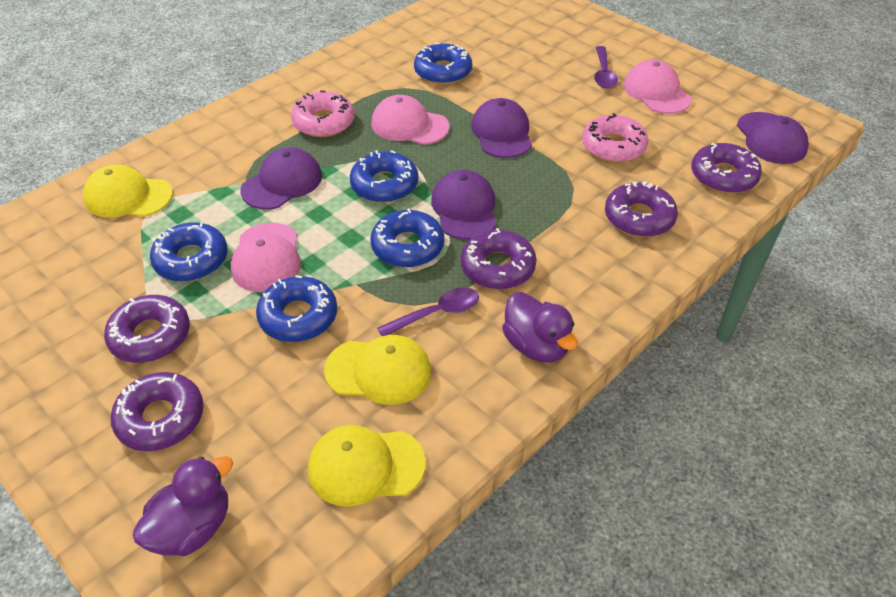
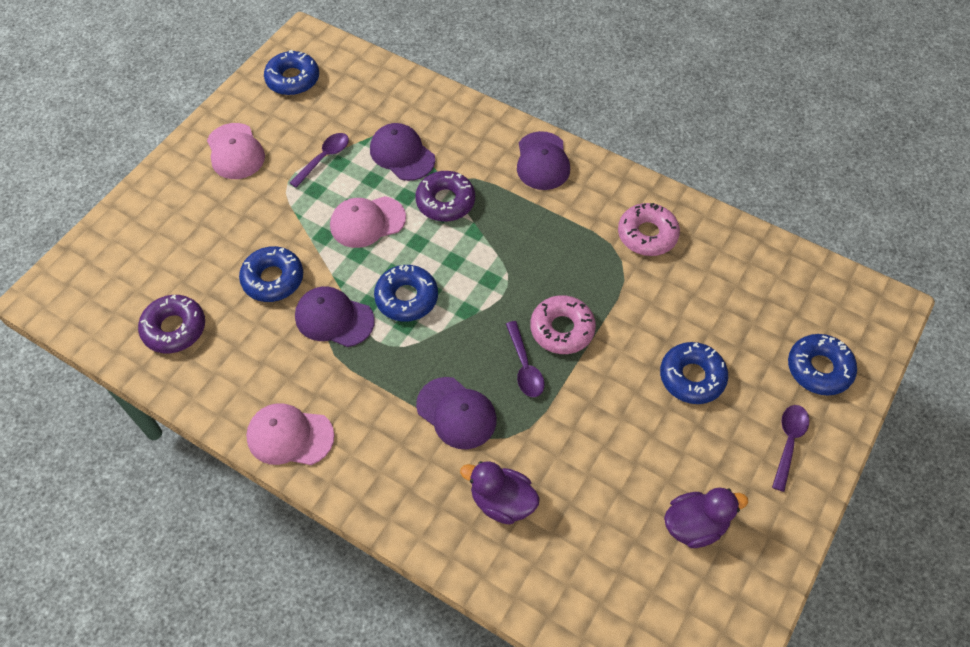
purple donut: [104,295,190,363] [111,372,204,451] [461,228,537,289] [605,181,678,237] [691,143,762,194] = 5 -> [138,295,205,353] [416,171,475,222] = 2
purple spoon: [377,287,479,336] [594,46,618,89] = 2 -> [289,133,349,188] [506,321,545,397] [772,405,809,492] = 3
yellow cap: [83,165,173,217] [308,425,426,507] [324,335,431,405] = 3 -> none = 0

